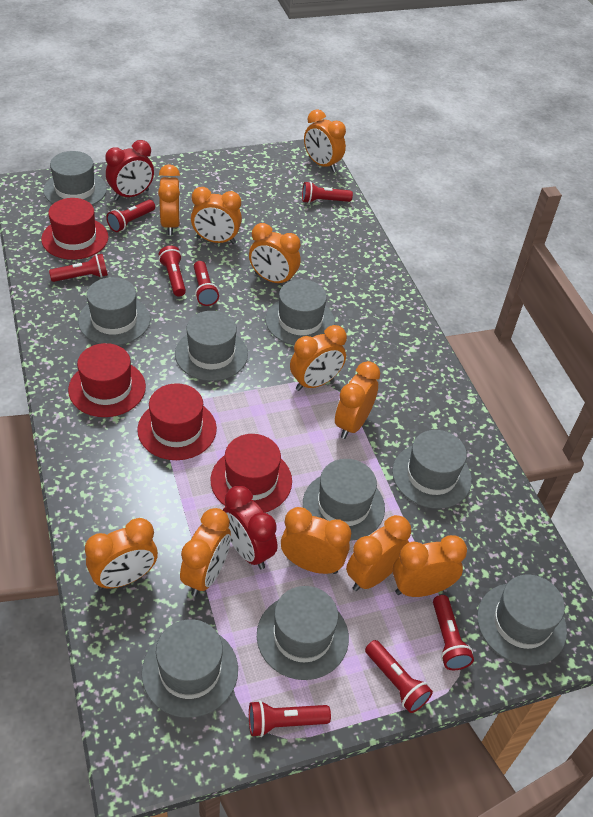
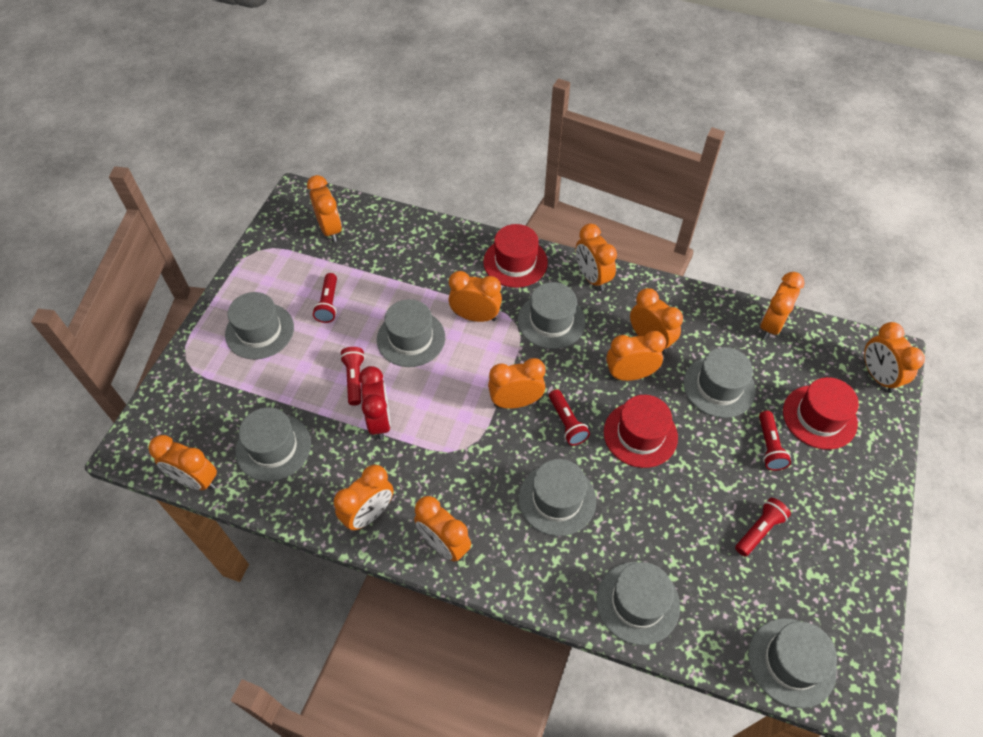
grey hat: [43,151,107,205] [78,277,150,345] [142,619,238,718] [175,311,248,381] [257,586,349,680] [265,279,335,345] [303,459,385,541] [392,430,472,509] [477,574,567,666] = 9 -> [225,292,294,359] [235,407,311,481] [377,299,445,367] [518,282,585,349] [519,459,596,536] [596,562,680,645] [683,347,756,418] [748,618,837,709] = 8
red clock: [106,140,154,200] [223,486,277,570] = 2 -> [359,366,391,440] = 1
red flashlight: [49,254,108,282] [106,200,155,232] [158,246,186,297] [194,261,219,306] [249,700,331,737] [302,182,353,203] [365,640,433,713] [433,595,474,670] = 8 -> [313,273,337,323] [340,347,365,406] [549,389,590,446] [735,498,791,557] [759,411,791,471] = 5
red hat: [41,198,108,260] [68,343,146,417] [137,383,217,460] [210,434,292,513] = 4 -> [483,224,548,288] [604,395,678,468] [783,377,859,450] = 3

